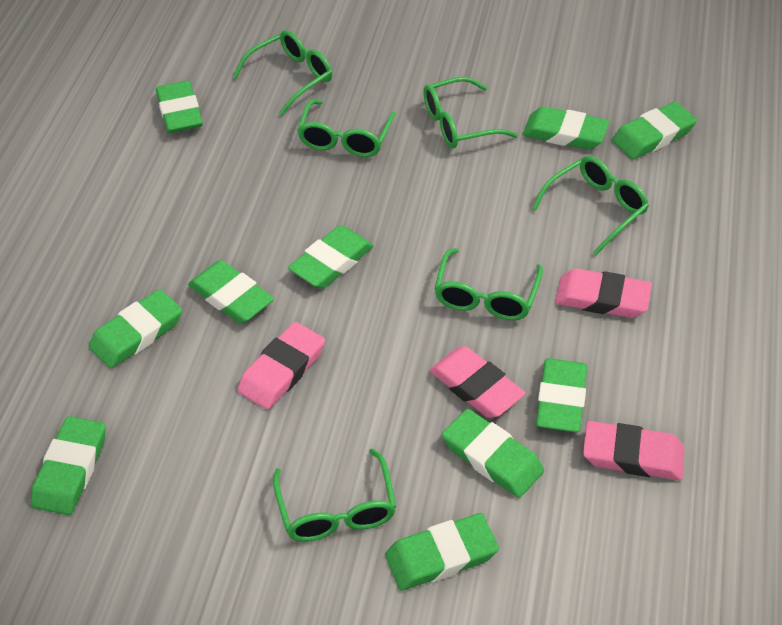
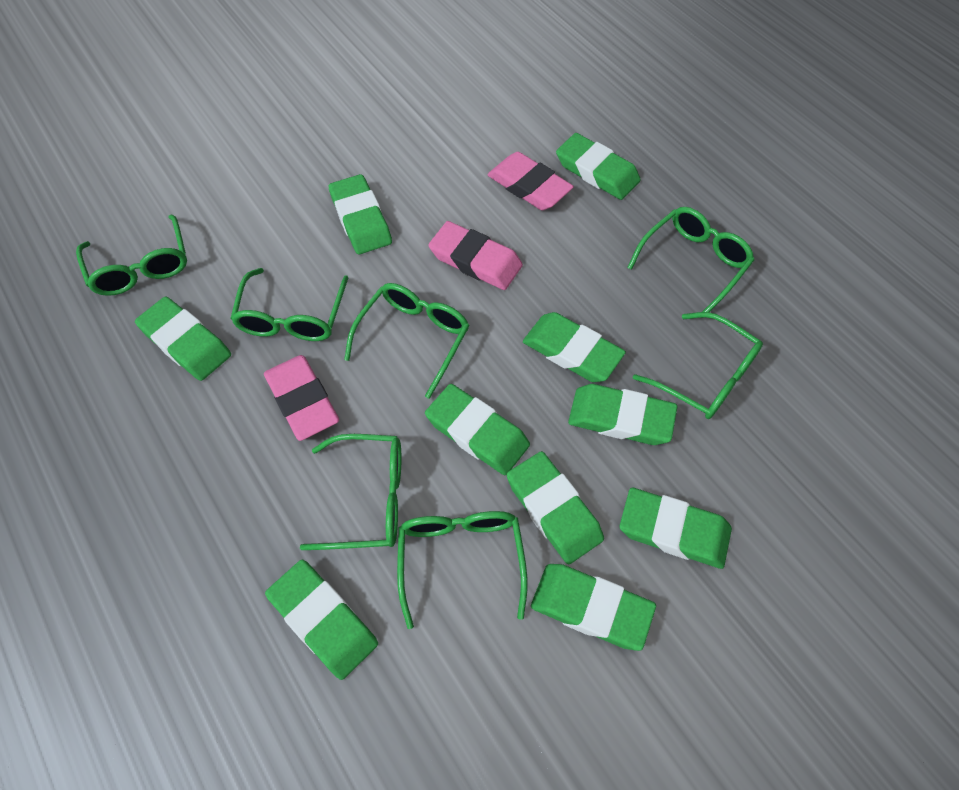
green glasses: [233,30,333,115] [273,448,396,542] [297,100,396,157] [423,77,518,148] [434,248,543,320] [532,156,649,255] = 6 -> [76,215,187,296] [230,268,348,341] [300,434,401,550] [344,283,470,399] [397,511,528,629] [627,207,754,312] [633,312,763,419] = 7
pink eraser: [237,322,325,410] [429,346,525,418] [555,268,652,318] [583,421,685,480] = 4 -> [264,355,339,441] [428,221,523,290] [488,152,574,211] = 3

